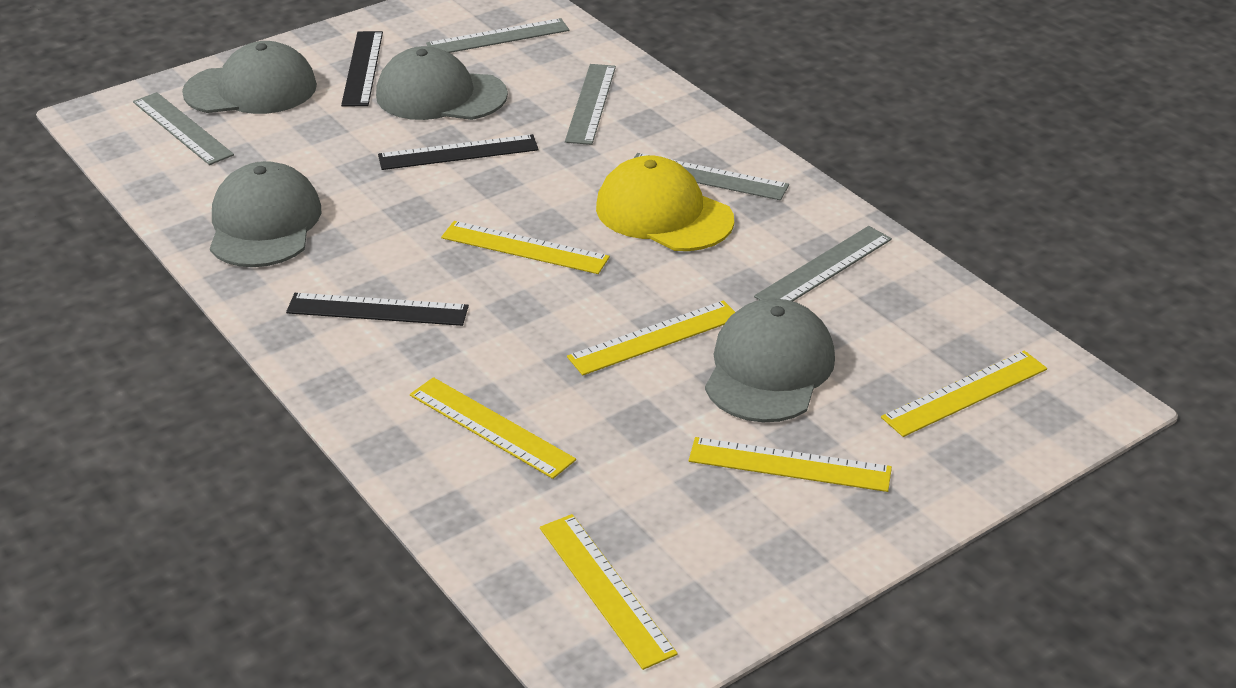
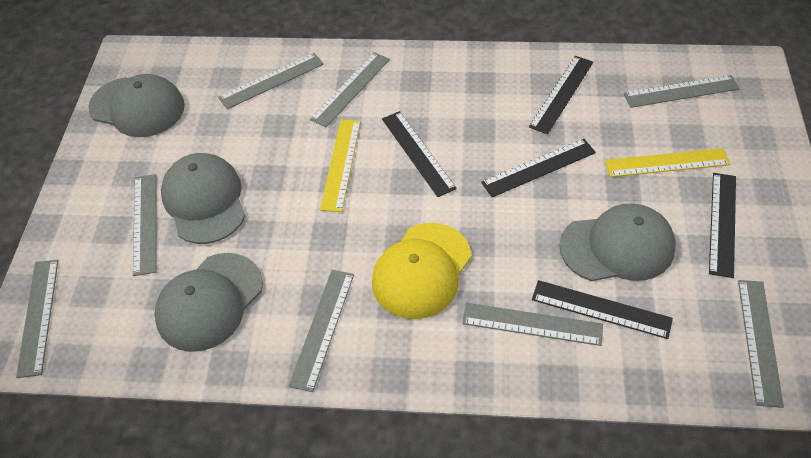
black ruler: [286,293,469,326] [341,31,383,106] [378,134,539,170] = 3 -> [382,111,457,197] [481,139,596,197] [529,56,593,134] [532,280,673,339] [709,173,736,278] = 5
grey ruler: [133,92,234,165] [426,18,569,53] [565,64,616,145] [634,153,789,200] [754,226,892,301] = 5 -> [16,260,59,378] [133,174,157,276] [218,53,324,109] [289,270,354,392] [310,52,390,127] [462,303,603,346] [624,75,740,108] [738,280,784,408] = 8
yellow ruler: [410,377,576,479] [441,221,610,274] [540,514,678,670] [567,300,735,375] [689,437,892,492] [881,351,1047,437] = 6 -> [320,119,361,212] [605,148,730,177] = 2

